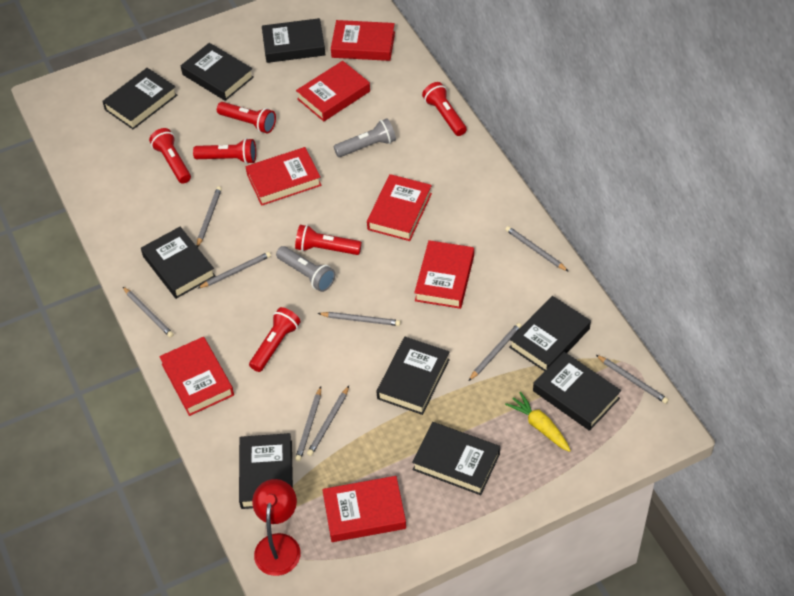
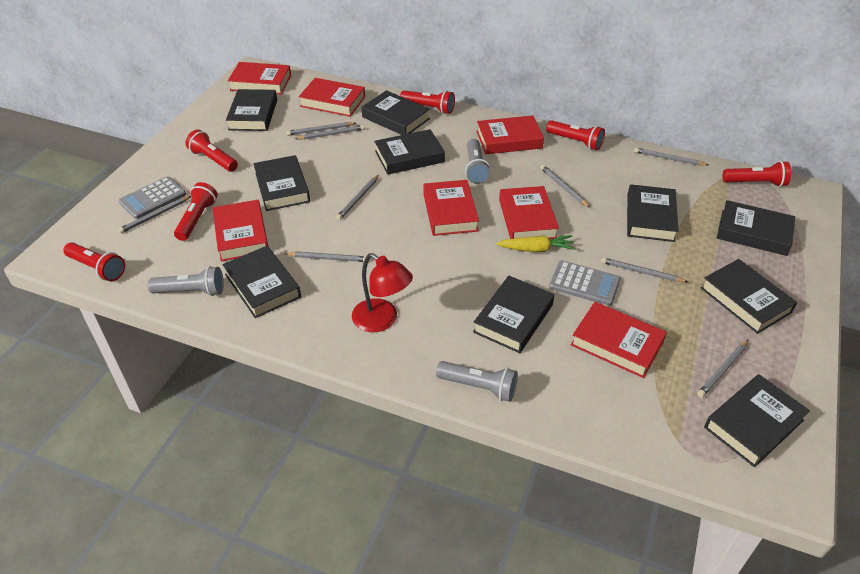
black book: [102,68,177,129] [141,227,216,299] [181,43,254,101] [239,433,293,509] [262,18,325,63] [377,337,450,415] [412,422,500,495] [509,296,591,371] [533,352,621,431] = 9 -> [222,246,301,318] [226,89,277,131] [253,155,310,211] [361,90,430,135] [374,129,445,175] [473,275,554,353] [627,184,679,242] [701,259,797,334] [704,374,810,467] [717,200,795,256] = 10
grey calculator: none = 0 -> [118,176,186,219] [549,260,621,306] = 2
grey flashlight: [276,246,335,292] [334,118,396,157] = 2 -> [148,266,224,296] [436,361,518,402] [465,139,491,184] = 3

